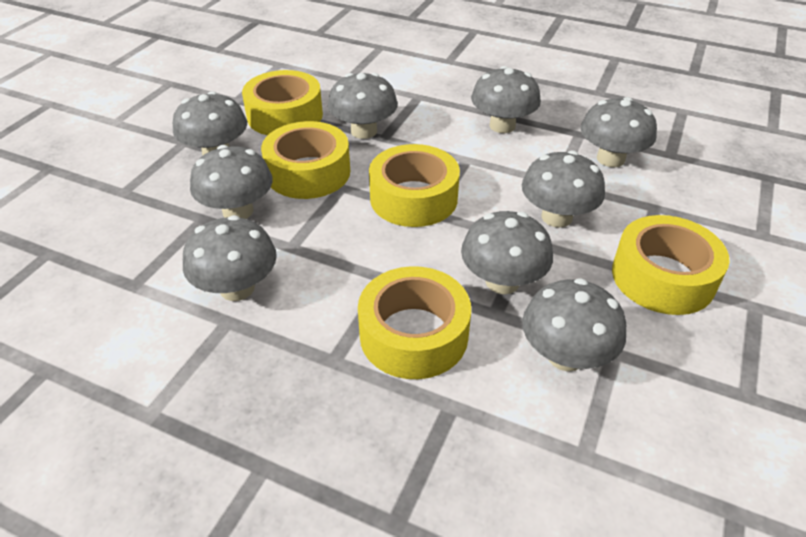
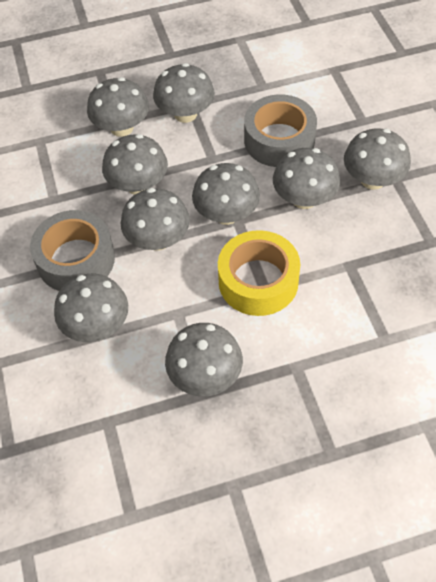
grey tape: none = 0 -> [30,210,115,291] [244,94,317,167] = 2
yellow tape: [242,70,323,136] [261,121,350,199] [358,266,471,379] [369,144,460,227] [612,215,730,315] = 5 -> [218,230,300,316] = 1

